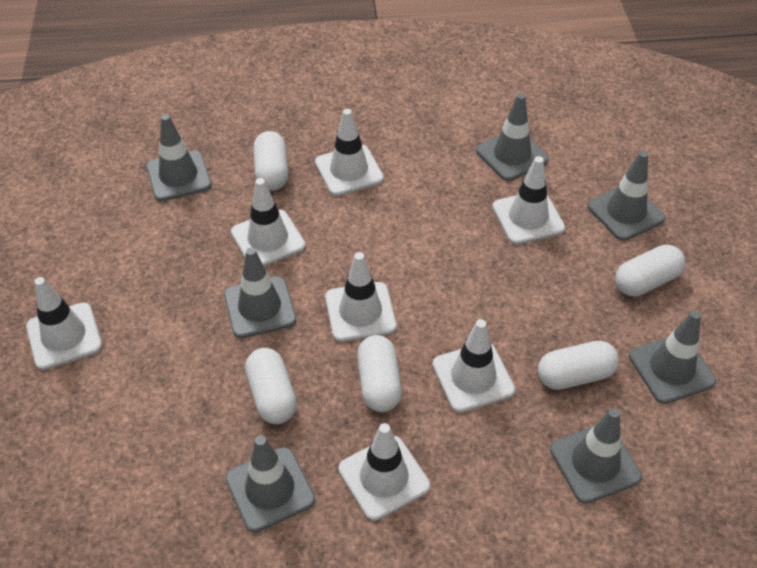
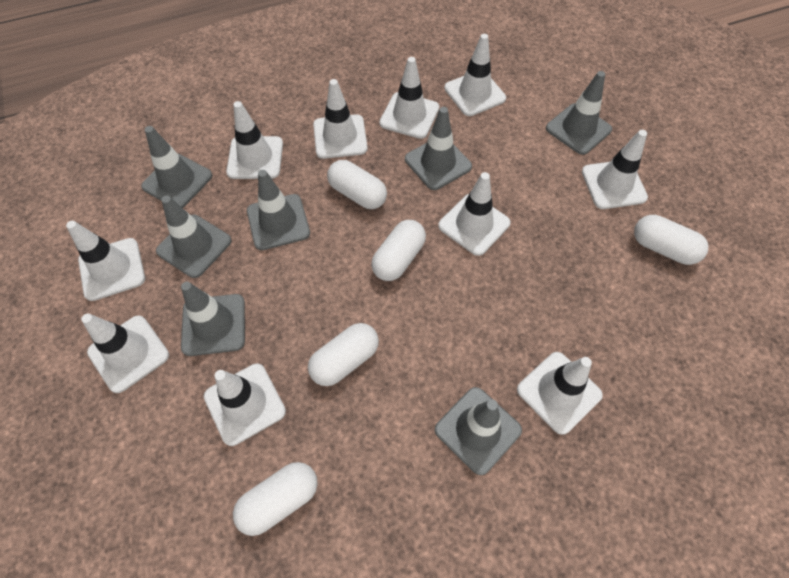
white traffic cone: [26,277,102,370] [231,178,306,266] [315,109,384,196] [325,252,397,342] [339,423,430,521] [433,319,515,413] [492,156,565,245] = 7 -> [66,221,145,301] [81,314,169,393] [204,364,286,446] [226,101,283,179] [313,79,368,159] [380,57,439,139] [438,172,511,256] [444,34,506,116] [517,352,603,435] [582,130,648,209] = 10

